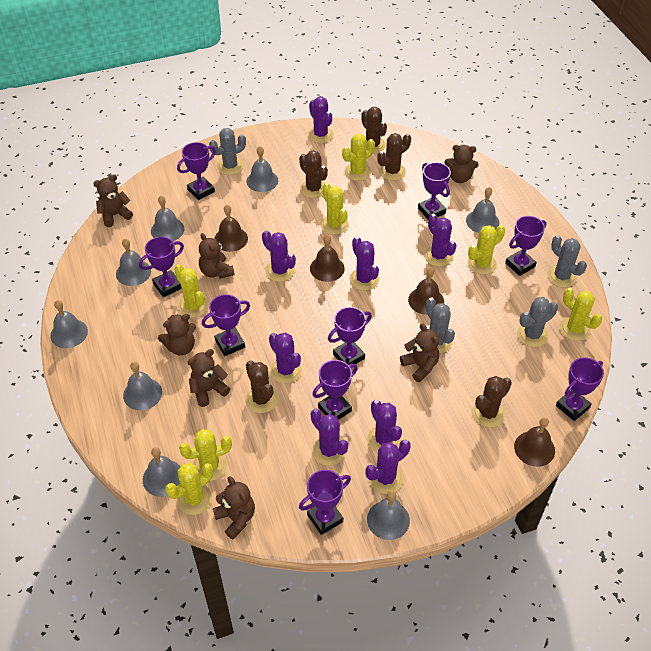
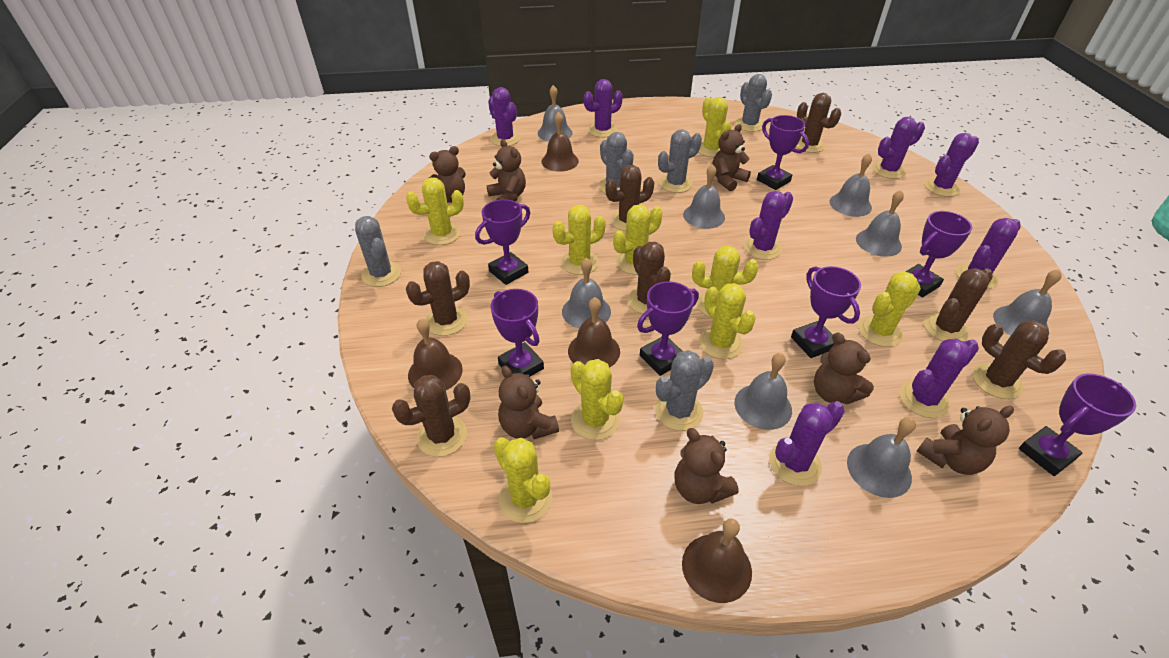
brown cactus: [245,360,278,413] [299,150,328,198] [361,107,387,154] [377,133,411,181] [472,376,512,427] = 5 -> [392,375,471,457] [406,261,470,336] [605,165,654,231] [627,242,671,314] [796,93,841,153] [924,268,993,342] [972,320,1066,399] = 7
grey cactus: [209,128,246,175] [426,297,455,353] [517,297,558,347] [547,235,587,288] = 4 -> [355,216,401,287] [599,132,634,194] [655,350,714,431] [658,129,702,193] [735,74,772,132] = 5
purple trophy: [139,237,184,297] [177,142,216,200] [202,294,250,356] [299,470,351,535] [312,360,358,420] [328,307,372,365] [418,162,451,219] [505,216,547,276] [556,357,604,421] = 9 -> [475,199,530,285] [491,289,544,376] [637,281,699,376] [757,115,809,190] [791,266,861,358] [905,211,972,297] [1019,373,1136,476] = 7
yellow cactus: [165,463,213,515] [174,264,209,318] [179,429,232,481] [321,183,349,235] [342,134,375,181] [468,225,505,275] [559,288,602,341] = 7 -> [406,178,464,245] [493,437,552,523] [552,205,606,275] [571,359,624,440] [613,205,663,275] [692,246,758,317] [699,97,732,157] [699,283,756,359] [858,271,921,347] = 9

